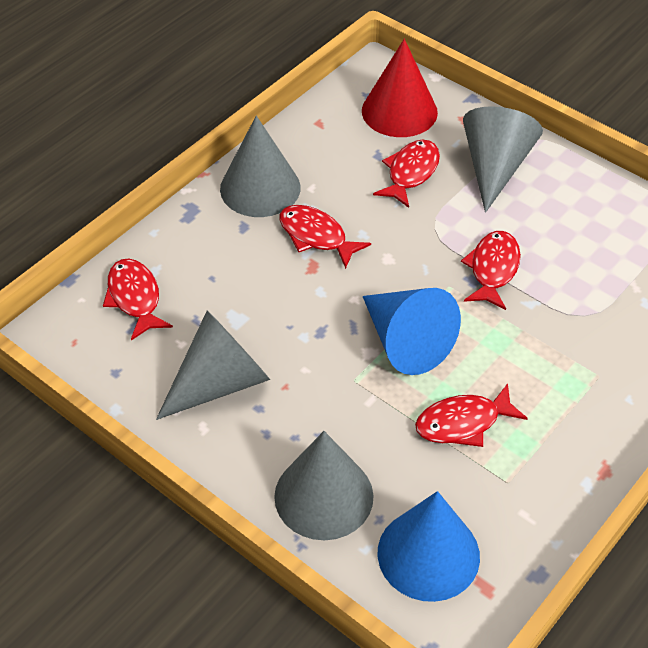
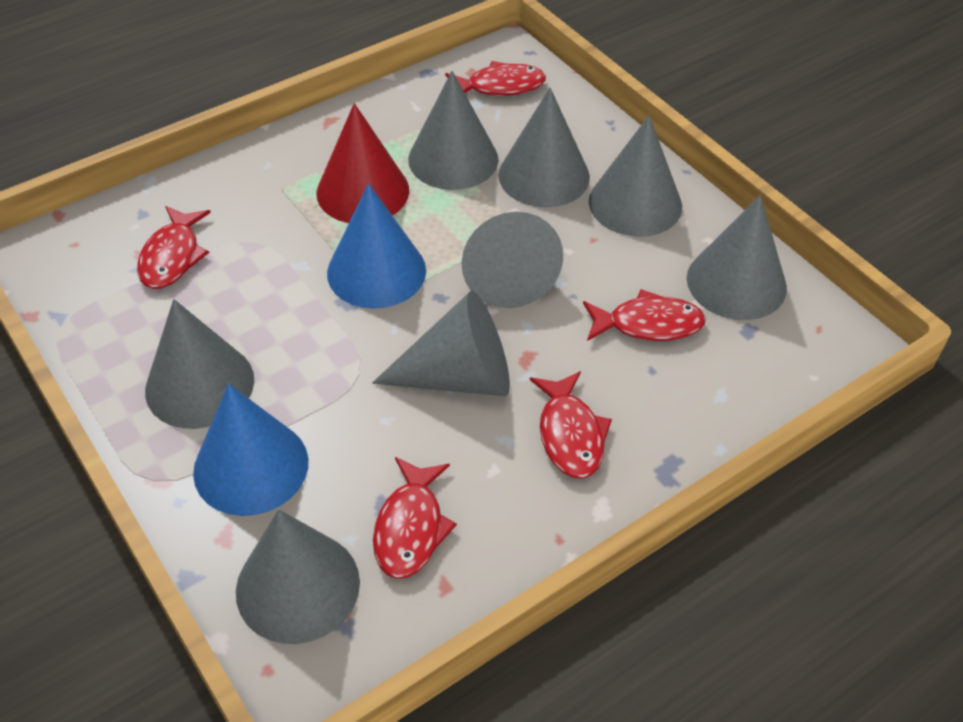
grey cone: [156,310,270,420] [220,116,301,217] [274,431,373,540] [463,106,543,213] = 4 -> [145,299,254,429] [236,509,360,644] [372,291,510,396] [408,71,498,190] [462,212,563,308] [498,88,590,207] [589,115,682,237] [687,195,787,320] = 8

